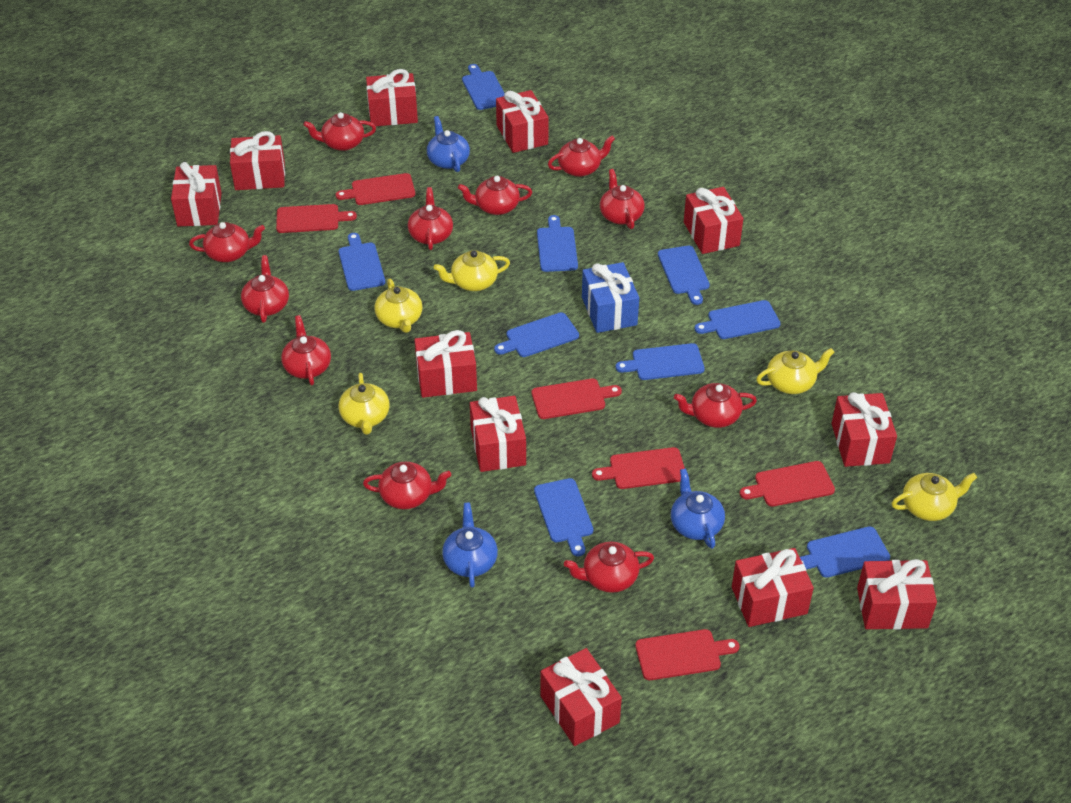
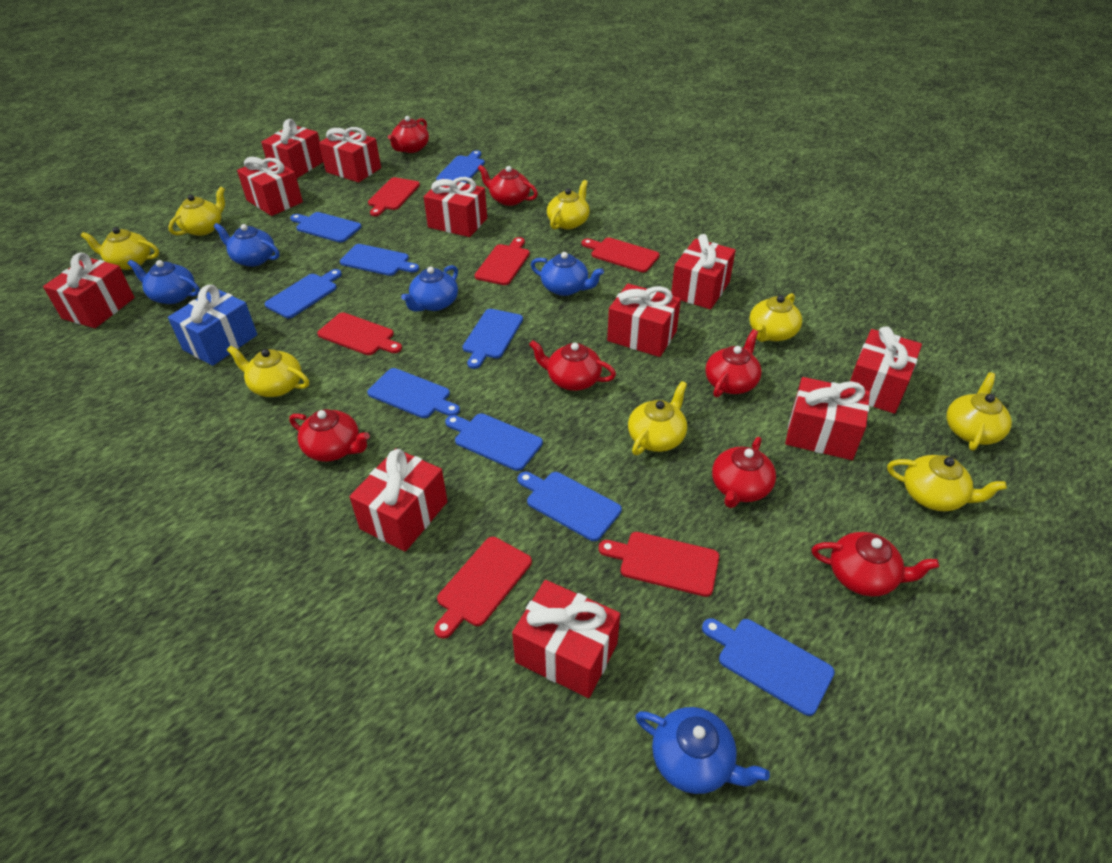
blue teapot: [427,116,470,172] [442,503,498,588] [671,468,725,549] = 3 -> [127,260,200,304] [213,223,279,267] [401,265,458,312] [531,252,604,296] [635,707,770,794] = 5
red teapot: [189,222,265,262] [241,255,289,323] [281,315,331,385] [303,112,376,151] [363,462,451,509] [408,187,453,250] [458,176,532,215] [548,136,615,177] [564,542,654,593] [600,169,645,229] [674,383,757,428] = 11 -> [289,409,370,462] [388,116,429,153] [478,165,538,206] [529,340,616,391] [705,329,762,397] [712,437,776,508] [812,532,939,597] = 7
yellow teapot: [338,373,390,435] [374,279,423,333] [434,250,510,291] [756,348,835,394] [891,473,977,521] = 5 -> [81,227,159,270] [168,187,225,236] [227,346,309,397] [547,180,590,229] [628,381,687,455] [749,293,802,342] [887,455,1007,511] [947,372,1012,451] = 8

